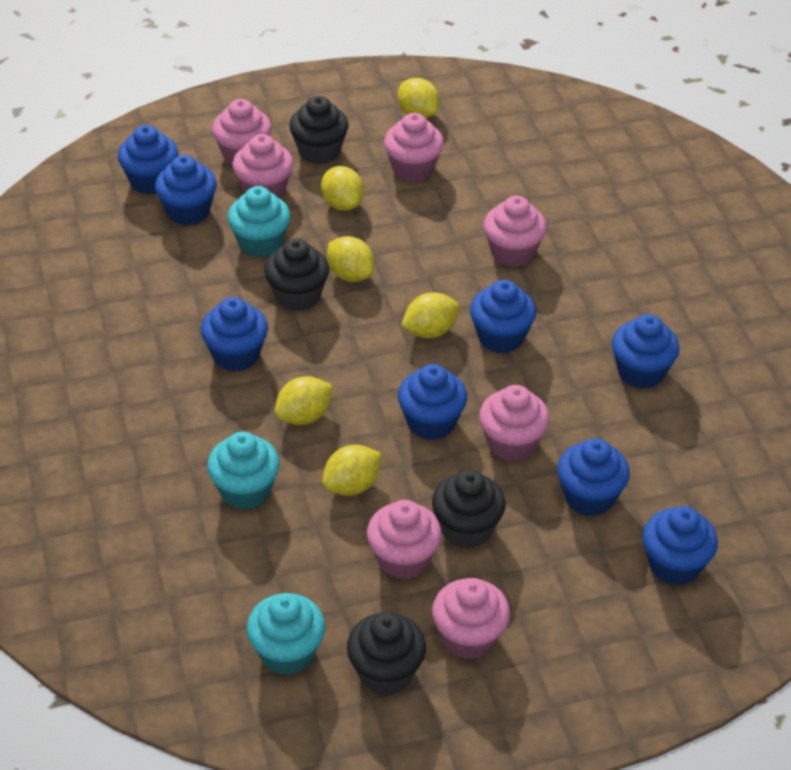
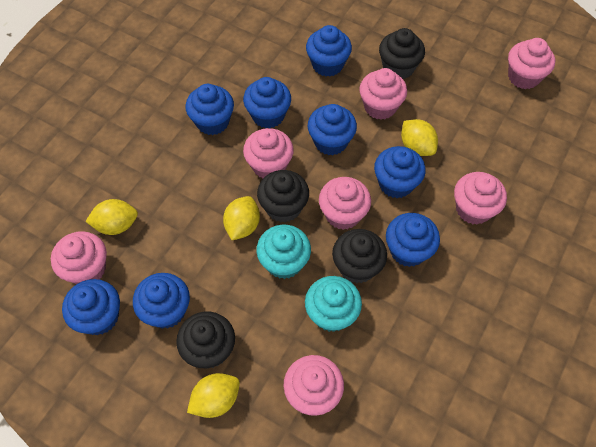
turquoise cupcake: [207,432,280,510] [228,186,290,257] [247,593,325,675] = 3 -> [256,225,311,279] [305,276,362,332] = 2
yellow lemon: [275,376,332,425] [321,166,364,211] [322,445,381,496] [327,236,374,282] [398,78,439,119] [401,292,460,338] = 6 -> [85,199,138,235] [187,373,240,418] [223,196,260,240] [401,119,438,156] = 4

